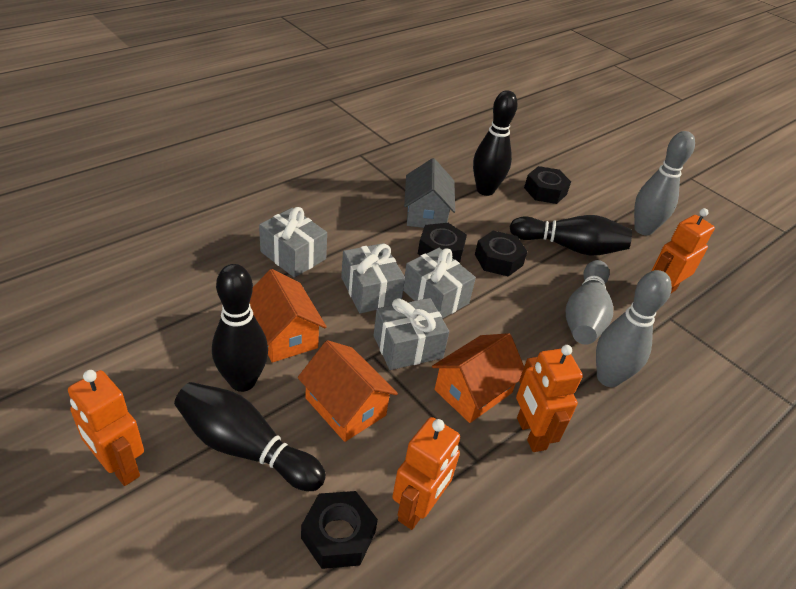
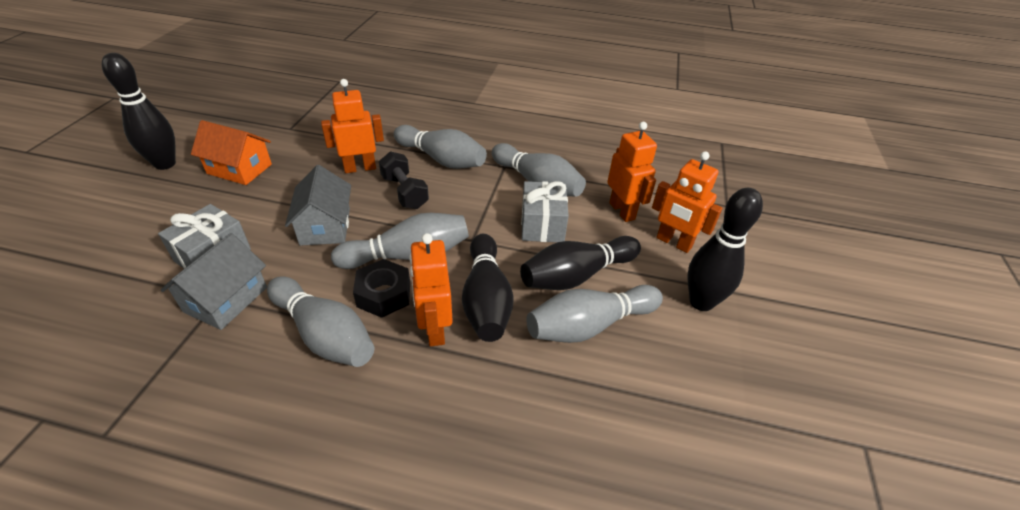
black dumbbell: none = 0 -> [379,151,429,209] = 1
black nut: [301,491,378,569] [418,223,467,263] [475,231,527,277] [524,166,571,204] = 4 -> [353,259,410,318] = 1
grey bowling pin: [566,260,613,345] [596,270,672,387] [634,131,695,236] = 3 -> [267,276,374,367] [331,213,469,269] [394,125,487,169] [492,143,586,196] [526,285,663,343] = 5
grey gift: [259,207,327,278] [341,243,405,314] [374,298,449,370] [403,248,476,319] = 4 -> [158,204,251,269] [521,181,569,242] = 2
grey house: [404,158,455,228] = 1 -> [161,233,267,330] [285,165,351,246] = 2
orange house: [250,269,327,363] [298,340,398,442] [432,333,524,423] = 3 -> [191,120,272,185] = 1

